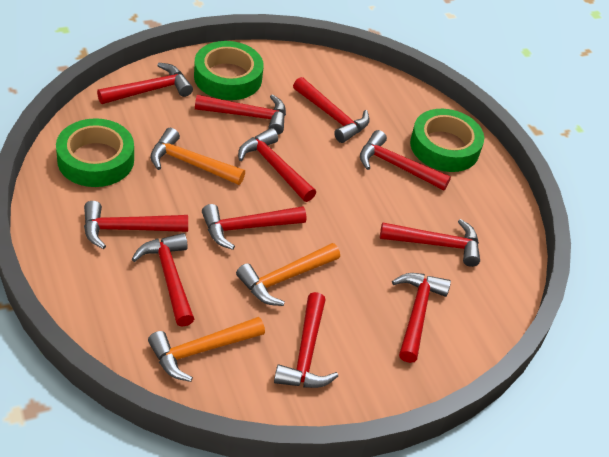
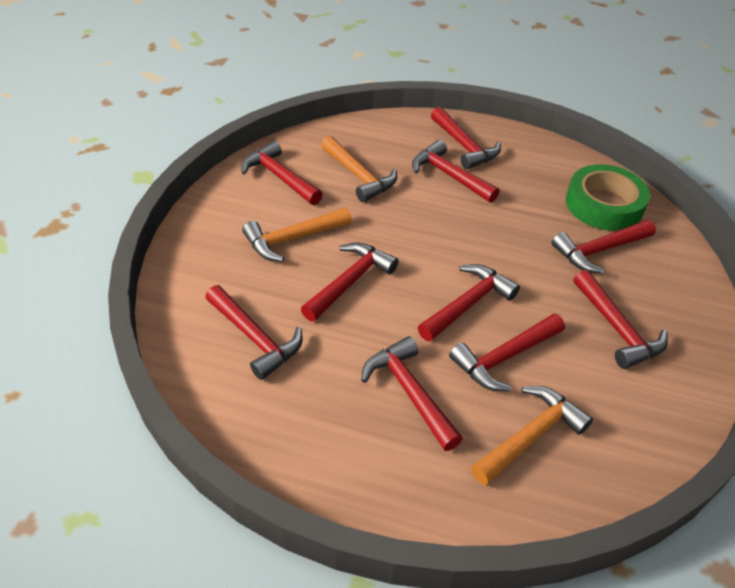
green tape: [56,118,134,187] [194,41,264,100] [410,109,484,172] = 3 -> [566,164,650,231] = 1
red hammer: [84,201,188,249] [97,63,193,104] [132,233,194,327] [195,94,286,135] [202,204,306,250] [238,128,316,202] [274,292,338,388] [293,77,370,143] [360,130,451,190] [380,219,480,267] [392,273,451,363] = 11 -> [205,285,302,380] [241,141,323,205] [301,242,399,322] [361,336,463,451] [412,140,500,203] [418,264,520,342] [431,107,501,169] [449,313,565,391] [551,220,656,274] [574,270,668,369] = 10

